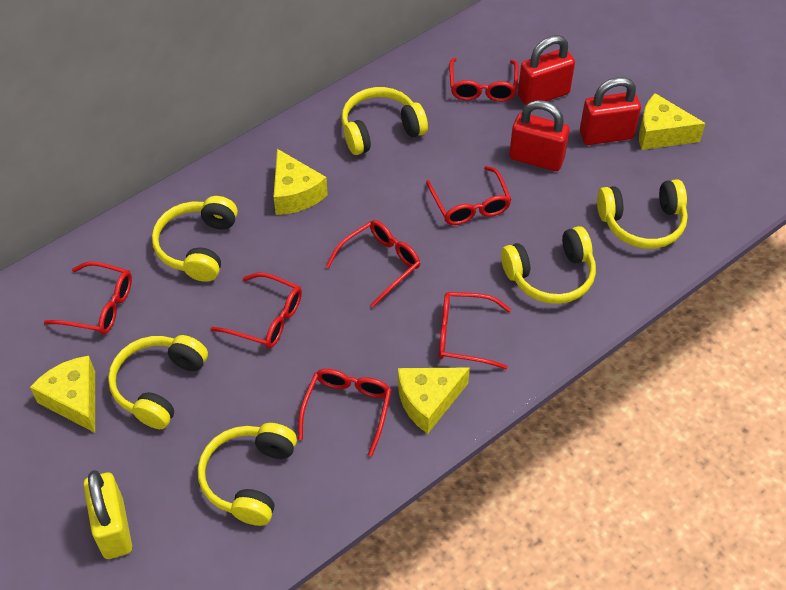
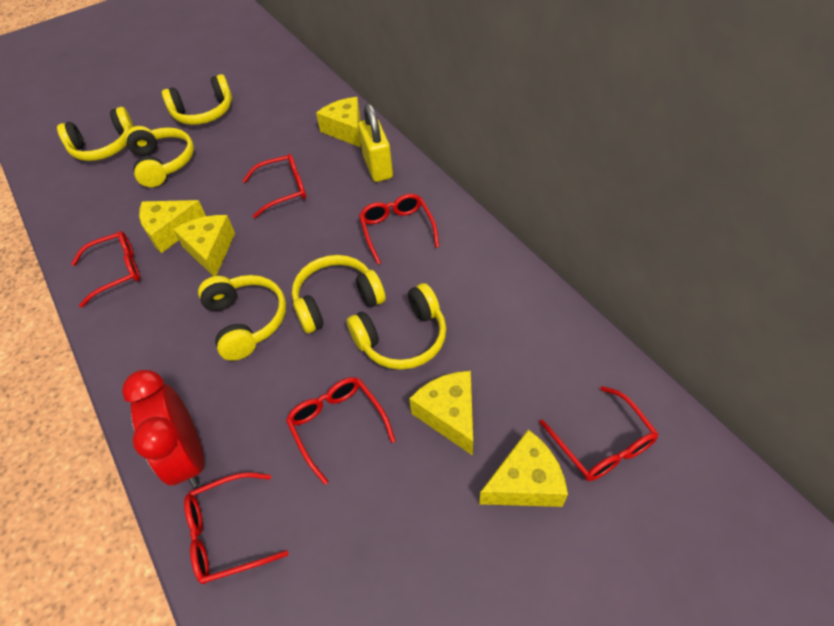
red clock: none = 0 -> [122,370,204,487] = 1
red glasses: [44,261,132,334] [211,273,302,349] [298,369,391,457] [326,220,420,307] [426,166,511,225] [439,292,511,369] [449,58,519,102] = 7 -> [71,231,140,308] [184,472,289,584] [243,154,306,218] [286,377,396,485] [359,194,439,264] [539,386,658,481] = 6
red padlock: [509,100,570,171] [518,35,575,105] [580,77,641,145] = 3 -> none = 0
yellow cheese: [30,356,95,433] [274,149,328,215] [398,367,470,434] [639,93,706,150] = 4 -> [139,200,206,253] [173,215,235,276] [316,97,361,147] [409,371,473,456] [479,429,568,507] = 5

